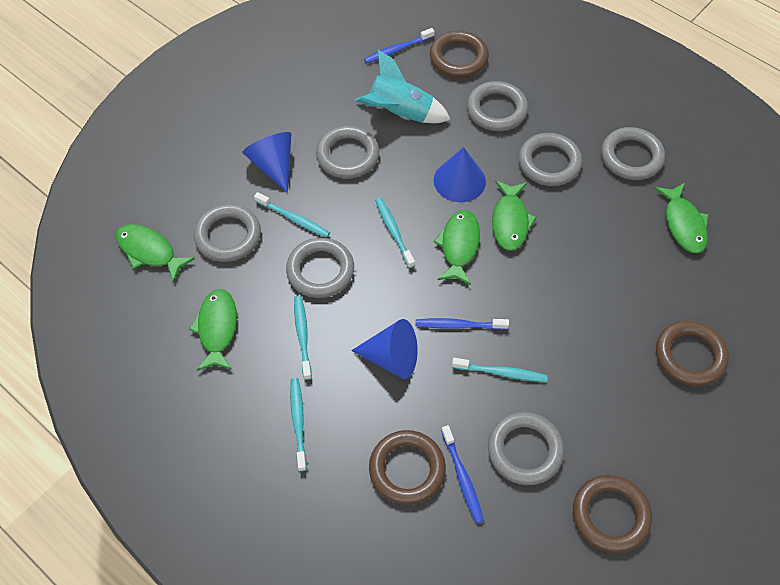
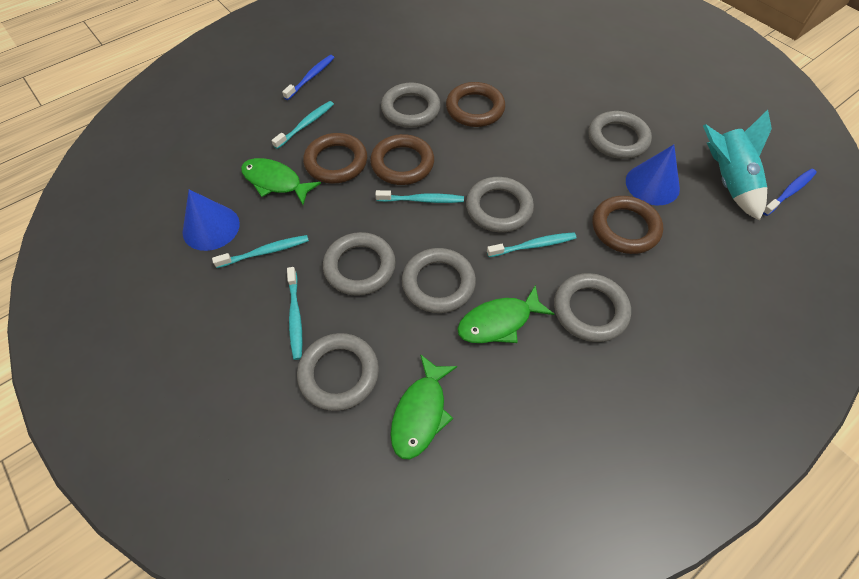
blue cone: [242,132,291,193] [351,319,418,379] [434,147,486,202] = 3 -> [182,189,240,251] [626,145,680,205] = 2
blue toothbrush: [364,28,435,63] [415,318,509,330] [441,425,484,523] = 3 -> [282,55,335,100] [763,169,817,216] = 2
green fish: [116,224,195,283] [189,289,237,371] [433,210,480,285] [492,181,537,251] [654,183,709,254] = 5 -> [241,158,321,205] [390,354,457,459] [457,285,554,343] = 3

